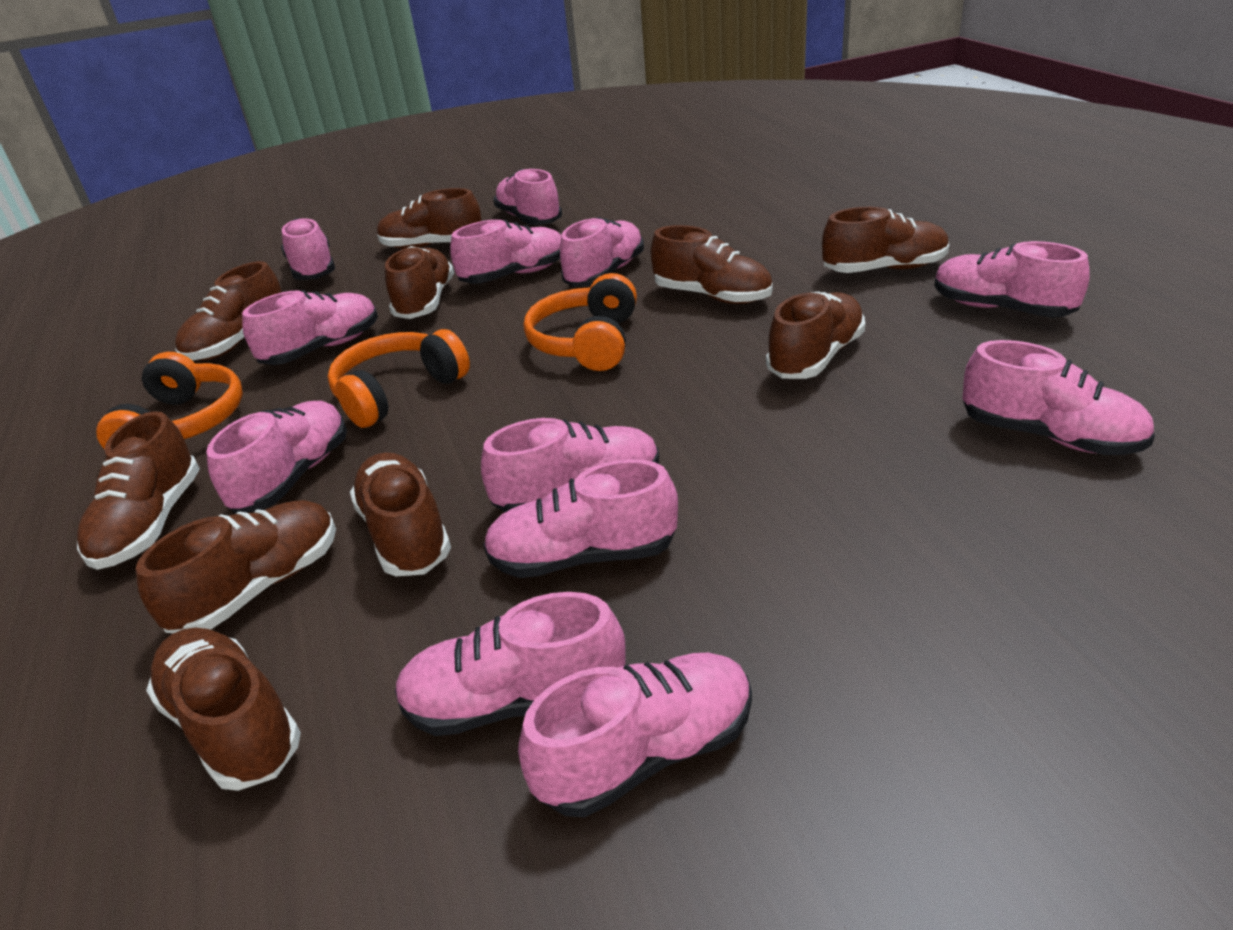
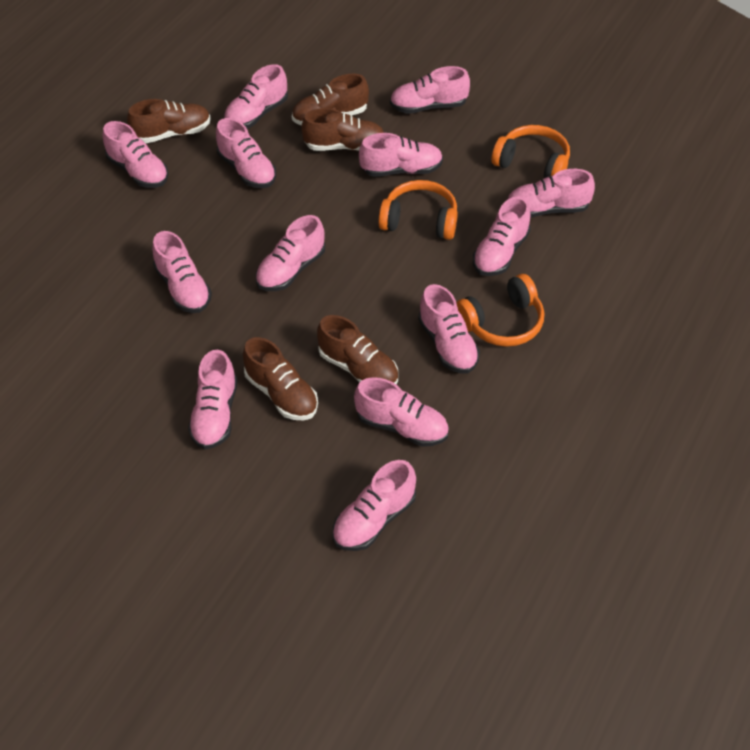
brown shoe: [77,411,200,570] [136,500,336,633] [146,628,301,791] [175,261,282,361] [350,453,451,576] [377,188,481,249] [385,246,454,319] [650,225,773,304] [766,291,865,379] [822,207,949,273] = 10 -> [127,99,211,144] [243,337,318,420] [292,74,369,126] [301,108,384,151] [317,315,398,385] = 5
pink shoe: [206,401,347,514] [242,290,378,365] [281,218,335,280] [395,592,626,736] [450,220,561,284] [481,418,659,512] [483,459,678,578] [493,169,562,225] [518,653,752,817] [560,217,644,287] [934,241,1090,318] [963,340,1155,455] = 12 -> [103,121,168,188] [152,231,212,313] [188,350,237,450] [216,118,276,188] [224,64,288,128] [256,215,325,291] [333,460,416,551] [354,377,449,447] [359,133,443,177] [390,66,470,114] [418,284,480,373] [473,196,531,276] [507,169,595,218] = 13

